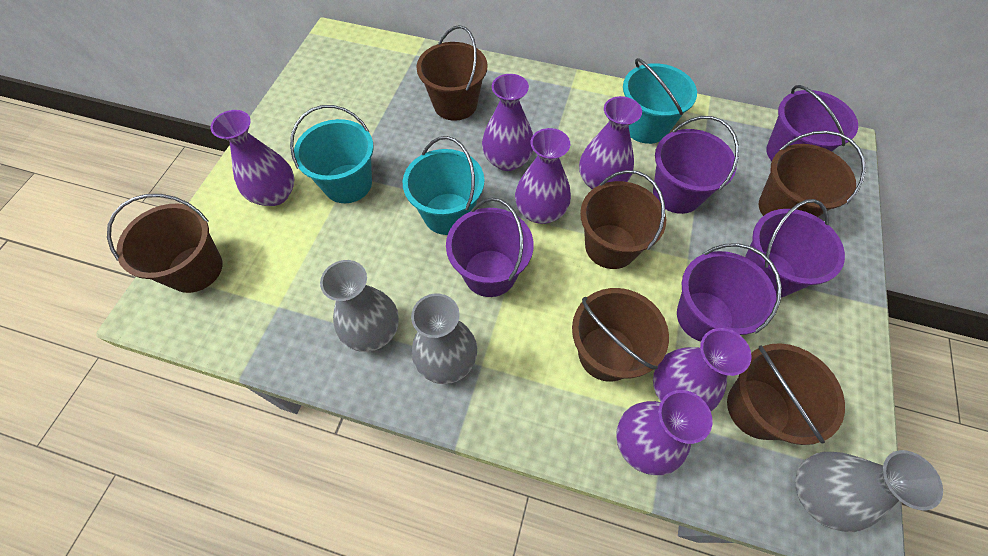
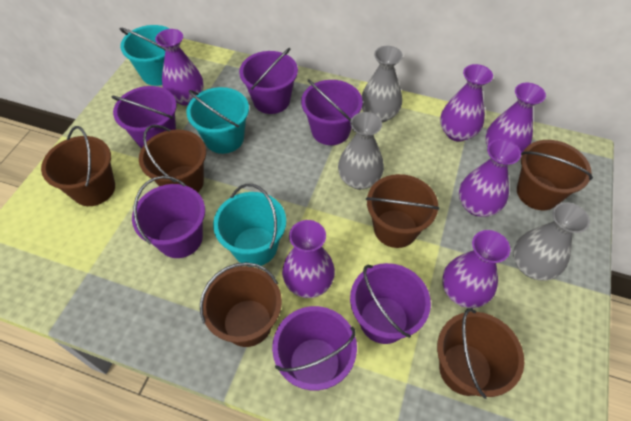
purple bucket: [446,198,534,297] [653,116,739,214] [677,243,782,342] [745,199,845,297] [766,85,858,161] = 5 -> [111,86,177,149] [132,176,205,258] [239,48,298,114] [272,306,357,390] [301,79,363,145] [350,263,431,344] = 6

